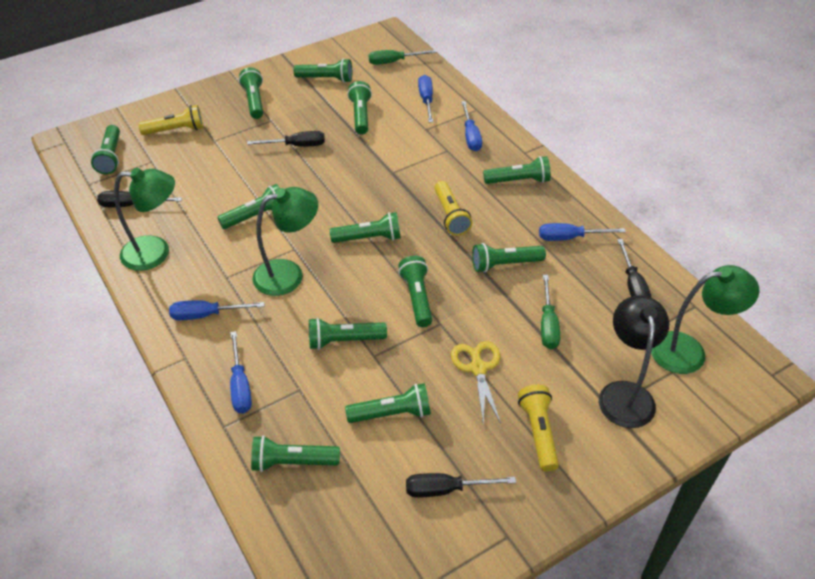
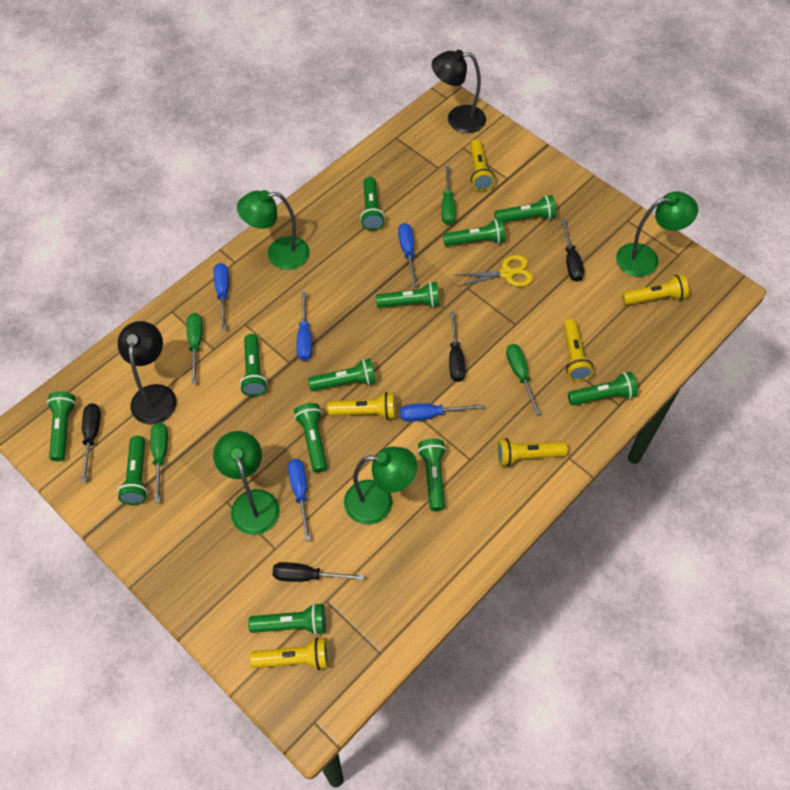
black lamp: [599,295,669,428] = 1 -> [117,321,177,425] [432,50,486,133] = 2
green lamp: [114,168,175,271] [252,187,318,296] [651,265,760,374] = 3 -> [213,431,280,535] [237,190,310,270] [344,447,418,525] [616,191,698,277] = 4
green screwdriver: [369,50,437,65] [541,275,560,349] = 2 -> [151,423,168,503] [187,313,202,384] [442,166,456,225] [506,344,541,415] = 4
yellow flashlight: [138,105,204,135] [434,181,472,236] [518,384,559,472] = 3 -> [250,637,329,670] [327,392,396,420] [470,139,495,191] [496,438,568,467] [563,319,593,381] [622,274,689,305] = 6

